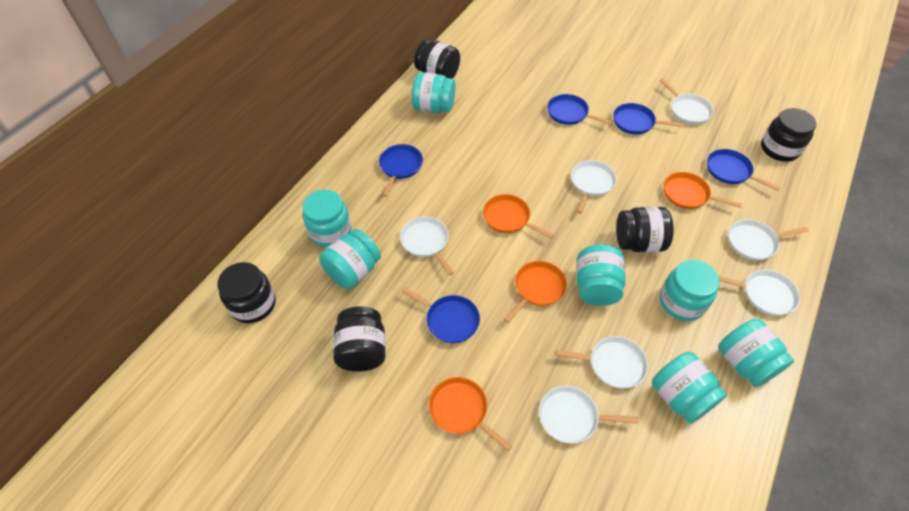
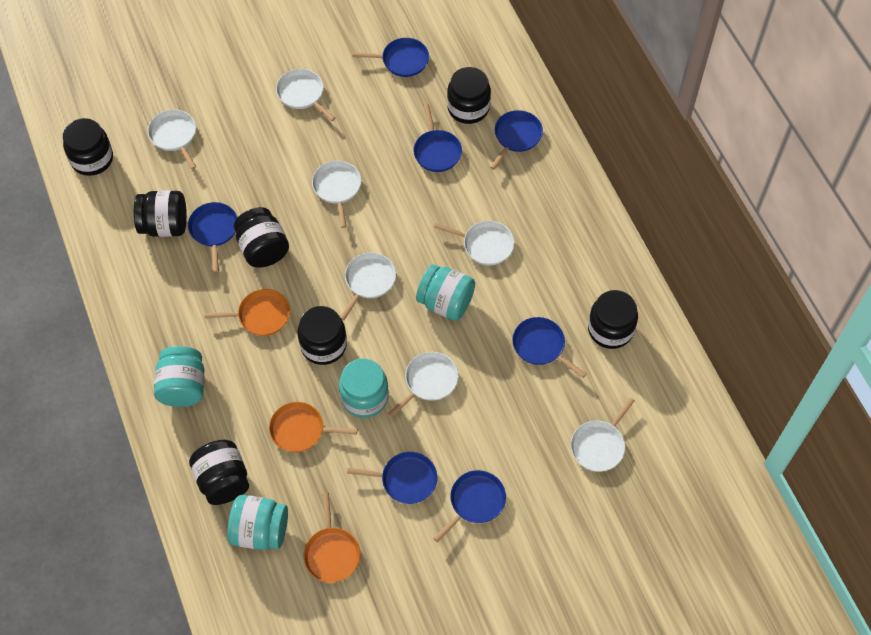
black jar: [218,262,276,323] [333,306,386,372] [414,39,460,79] [616,207,674,252] [761,108,817,162] = 5 -> [63,118,113,176] [134,190,187,237] [189,440,249,505] [234,207,289,268] [298,306,347,365] [447,67,491,124] [588,290,638,349] = 7
blue pan: [379,144,423,197] [401,287,480,343] [547,94,613,125] [613,103,684,134] [707,149,780,191] = 5 -> [188,202,238,272] [347,452,437,504] [352,38,429,77] [413,104,462,172] [433,470,506,542] [490,110,543,170] [512,317,586,378] = 7
orange pan: [429,377,512,451] [483,194,554,239] [504,261,567,323] [664,172,742,209] = 4 -> [204,289,290,336] [269,402,357,452] [304,493,360,583] = 3
turquoise jar: [303,190,351,247] [319,229,381,289] [412,72,456,113] [576,244,626,306] [652,352,727,424] [660,260,720,321] [718,319,794,387] = 7 -> [154,346,204,407] [228,495,288,550] [339,358,389,418] [416,264,475,321] = 4

